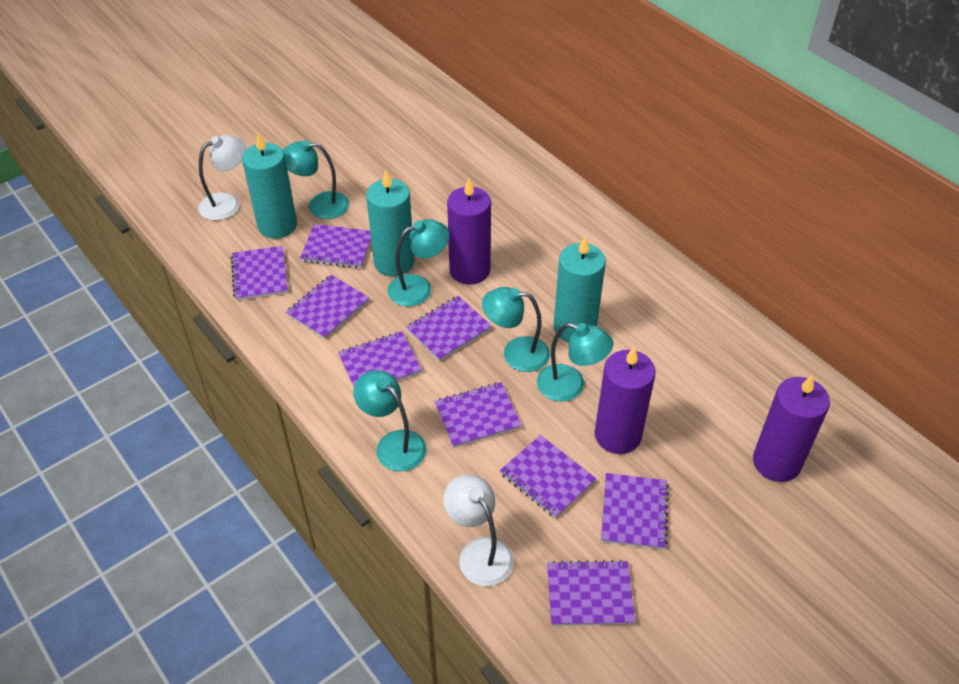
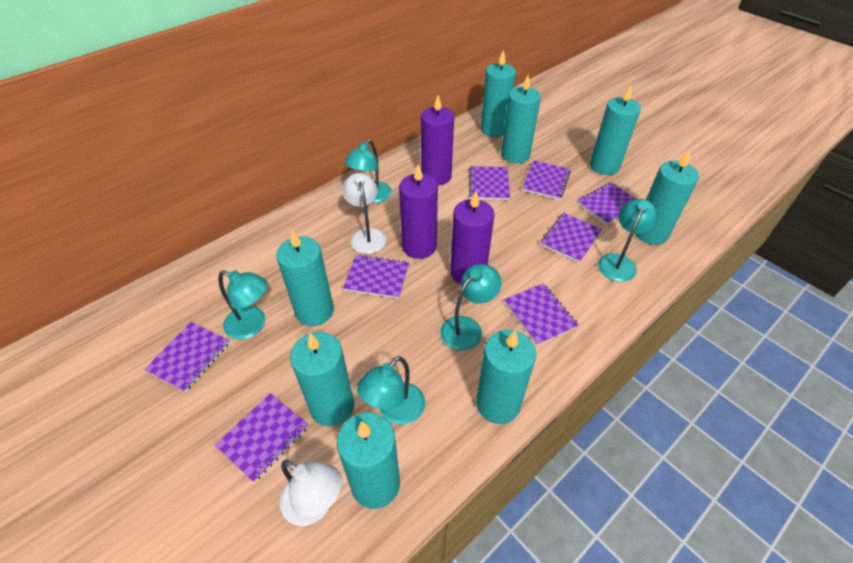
purple notebook: [231,246,288,301] [286,275,369,339] [300,224,371,269] [338,331,422,387] [406,296,492,361] [435,382,522,448] [500,435,596,519] [547,560,635,626] [601,473,669,550] = 9 -> [144,322,230,392] [215,393,309,482] [343,255,409,299] [469,166,510,200] [504,283,579,345] [522,161,571,200] [540,213,602,263] [577,182,635,225] = 8
turquoise candle: [242,133,297,239] [366,170,415,276] [554,236,606,342] = 3 -> [276,230,334,326] [290,332,354,426] [337,413,400,509] [476,330,536,424] [481,50,516,137] [501,75,541,163] [590,86,641,175] [635,150,699,245] = 8

